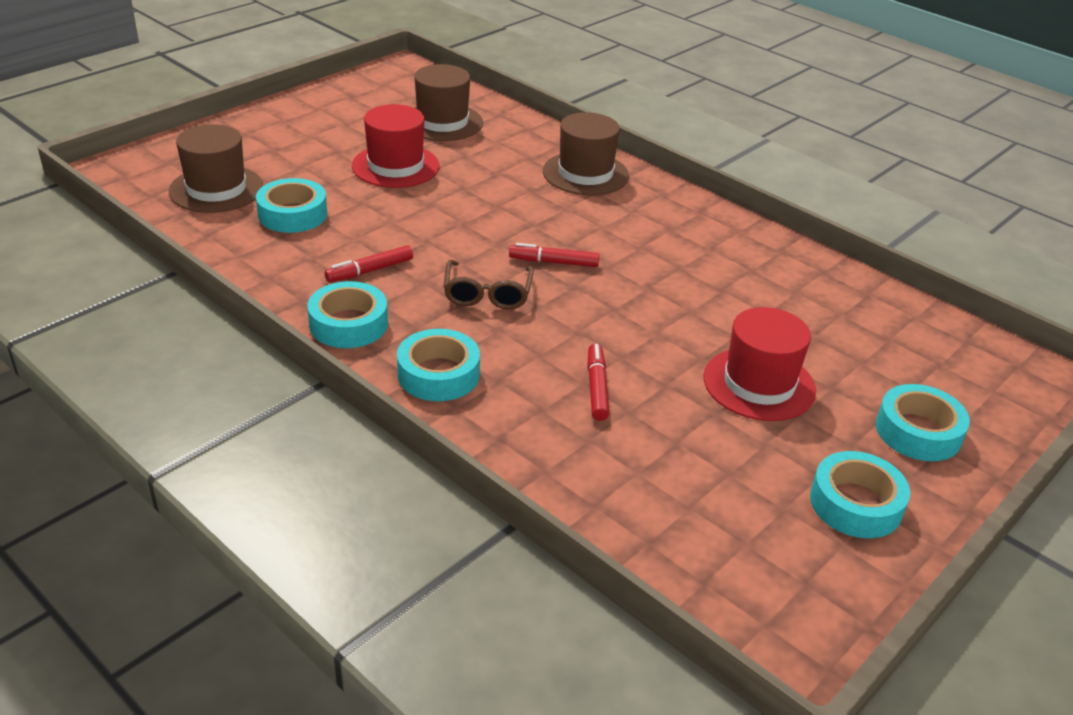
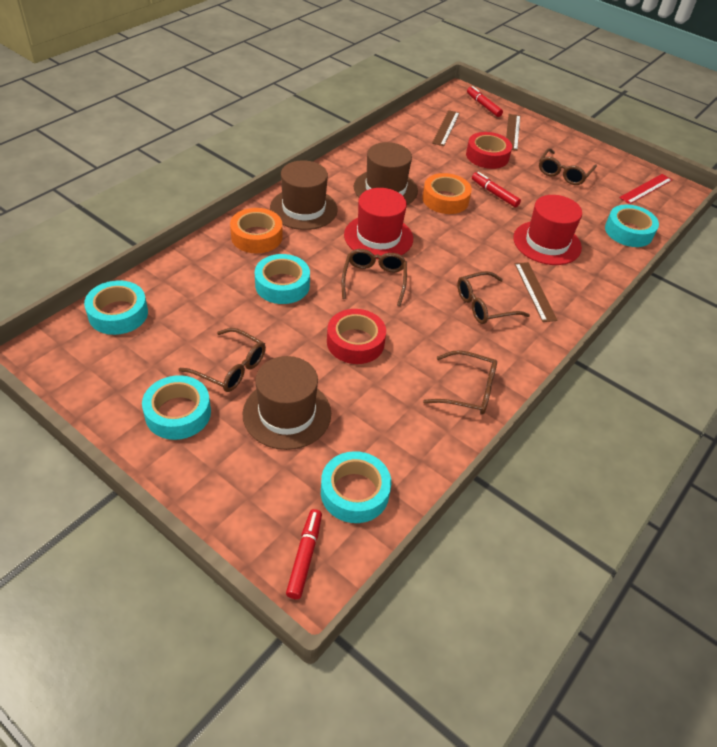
brown glasses: [443,260,534,309] = 1 -> [179,328,266,392] [342,249,407,306] [423,350,497,415] [457,271,530,324] [539,148,597,185] = 5
brown ruler: none = 0 -> [432,110,460,146] [506,114,520,151] [515,262,558,322] = 3
orange tape: none = 0 -> [230,208,282,253] [422,173,472,214] = 2
red ruler: none = 0 -> [619,174,672,204] = 1
red tape: none = 0 -> [327,309,386,364] [466,132,512,169] = 2

